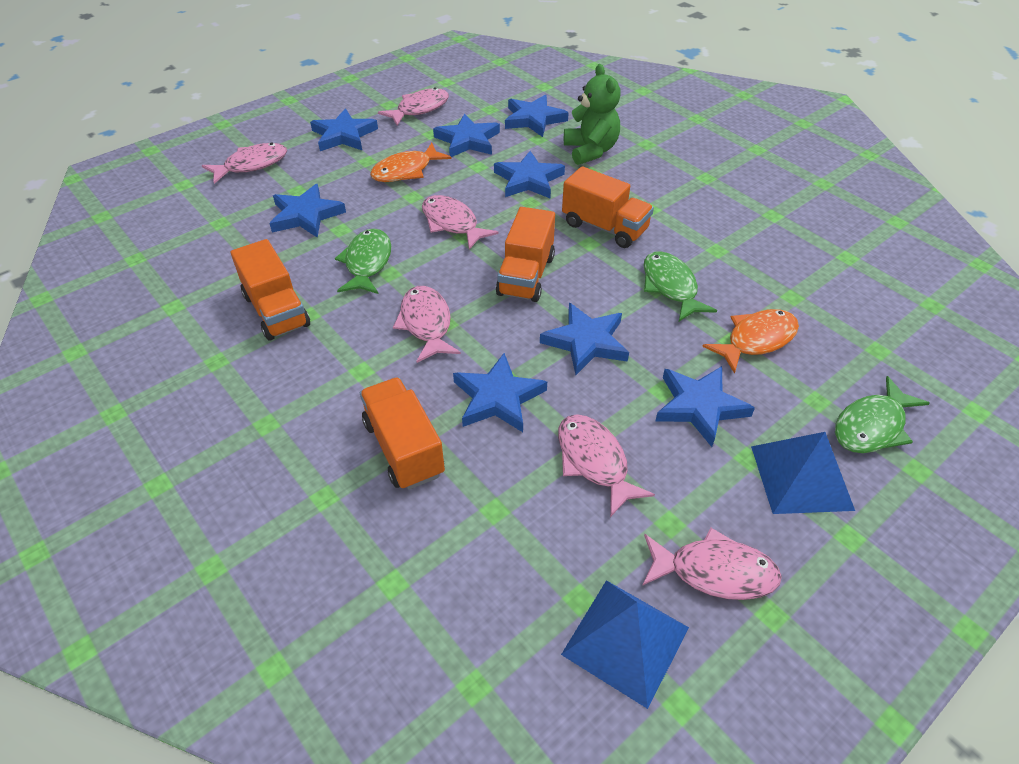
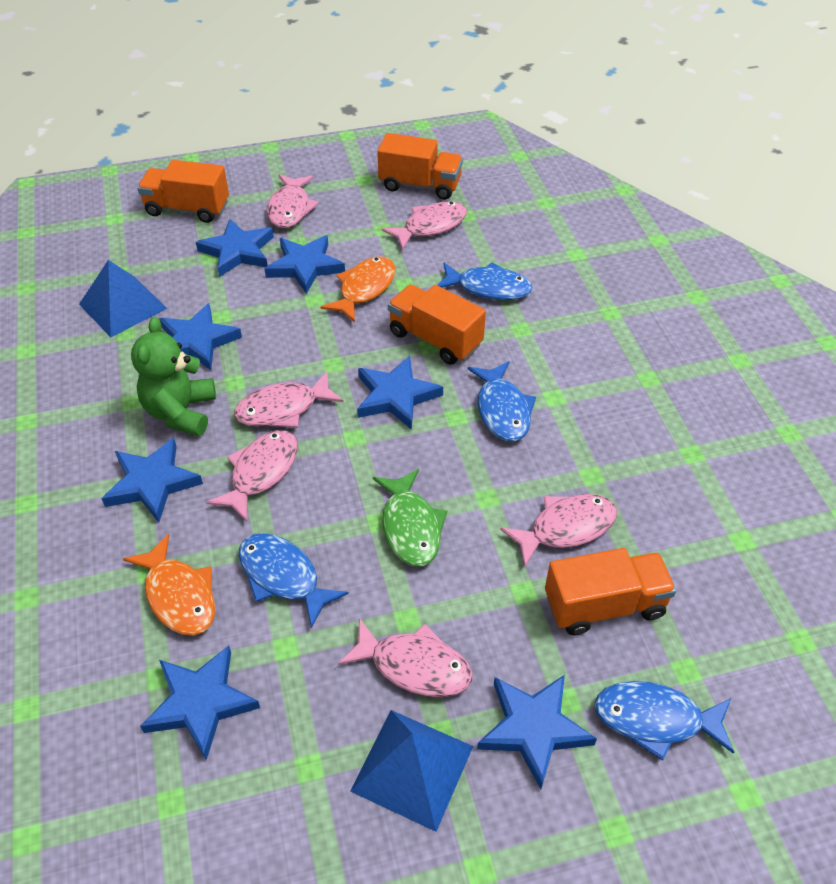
blue fish: none = 0 -> [238,533,349,629] [437,262,532,300] [468,361,536,442] [594,681,734,761] = 4
blue star: [269,184,346,238] [310,109,378,151] [433,113,500,157] [453,353,547,432] [494,151,565,198] [505,95,569,137] [540,303,629,375] [656,366,755,447] = 8 -> [101,438,203,522] [140,646,260,760] [159,303,242,370] [196,219,274,277] [265,235,345,294] [357,356,443,430] [477,675,597,789] = 7
green fish: [335,229,391,294] [644,251,717,321] [835,376,930,453] = 3 -> [373,469,447,567] = 1

